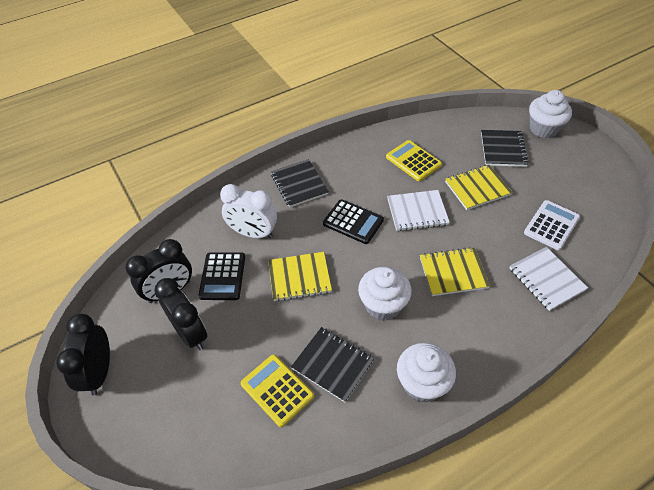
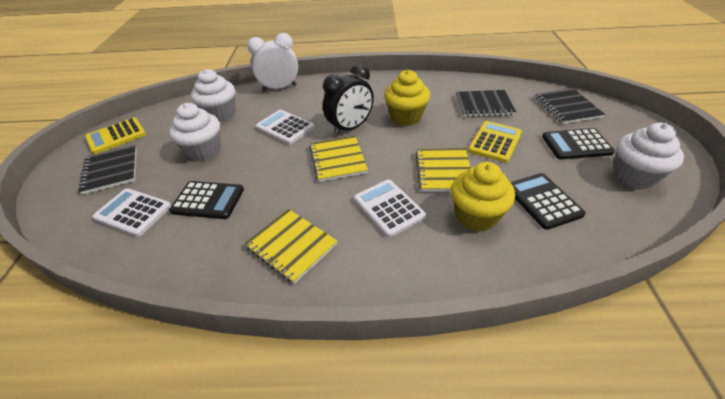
black calculator: [198,252,245,300] [323,199,384,244] = 2 -> [169,181,244,219] [510,173,586,230] [542,128,615,160] = 3
black clock: [56,314,110,395] [125,239,192,303] [154,278,207,350] = 3 -> [323,64,374,135] = 1
white calculator: [524,200,580,250] = 1 -> [92,188,171,237] [256,110,314,145] [354,180,426,238] = 3
white notebook: [387,190,450,231] [509,247,588,311] = 2 -> none = 0
yellow cupcake: none = 0 -> [384,70,430,126] [451,162,515,231] = 2

